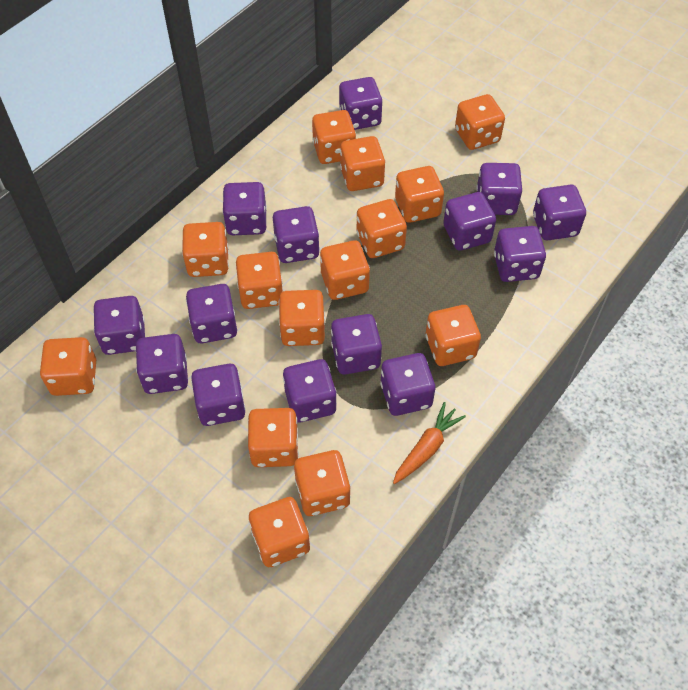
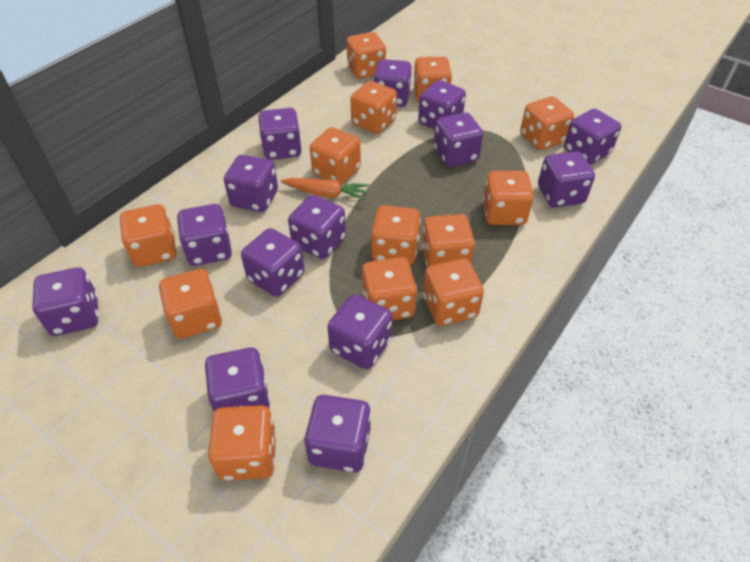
orange dice: [40,337,96,396] [182,222,229,277] [236,252,283,309] [248,408,299,467] [249,497,310,567] [279,290,325,346] [294,450,351,516] [312,110,356,164] [320,240,370,300] [340,136,385,191] [357,199,407,258] [395,166,444,223] [426,305,481,366] [455,94,505,150] = 14 -> [120,204,177,267] [159,269,222,339] [208,405,277,481] [310,127,361,185] [347,32,386,79] [350,81,397,134] [362,257,417,320] [371,205,421,265] [413,57,452,102] [422,214,475,267] [423,259,484,326] [483,171,534,225] [520,96,574,150] = 13

